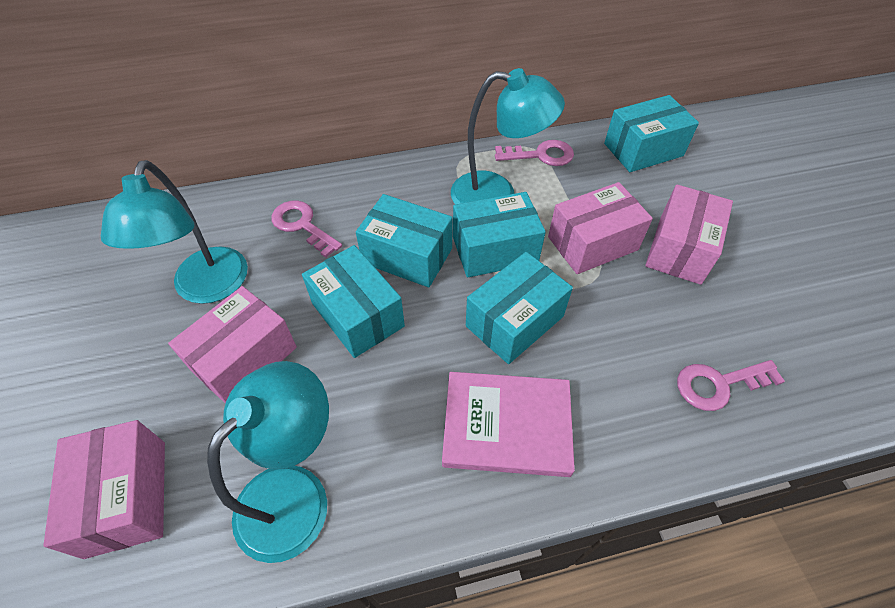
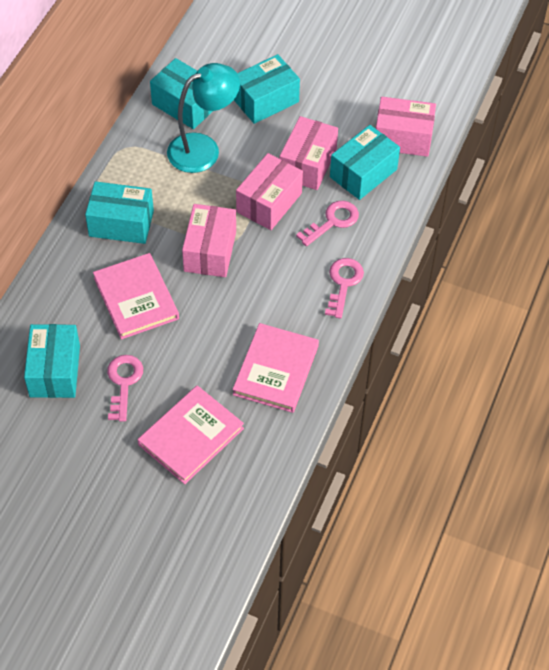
pink book: [442,372,575,477] = 1 -> [93,253,179,339] [138,385,244,484] [233,323,319,413] = 3
turquoise lamp: [101,160,248,304] [207,361,329,563] [451,68,565,204] = 3 -> [167,63,240,173] = 1

